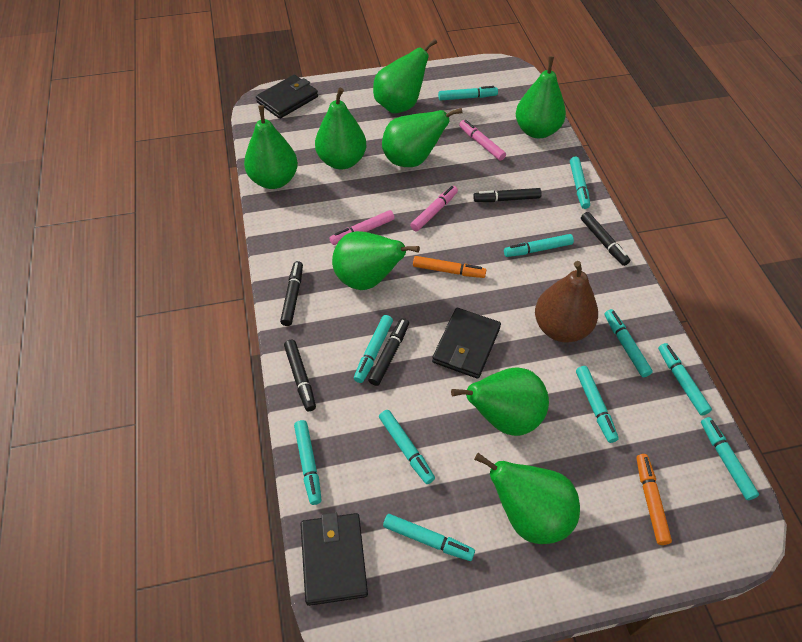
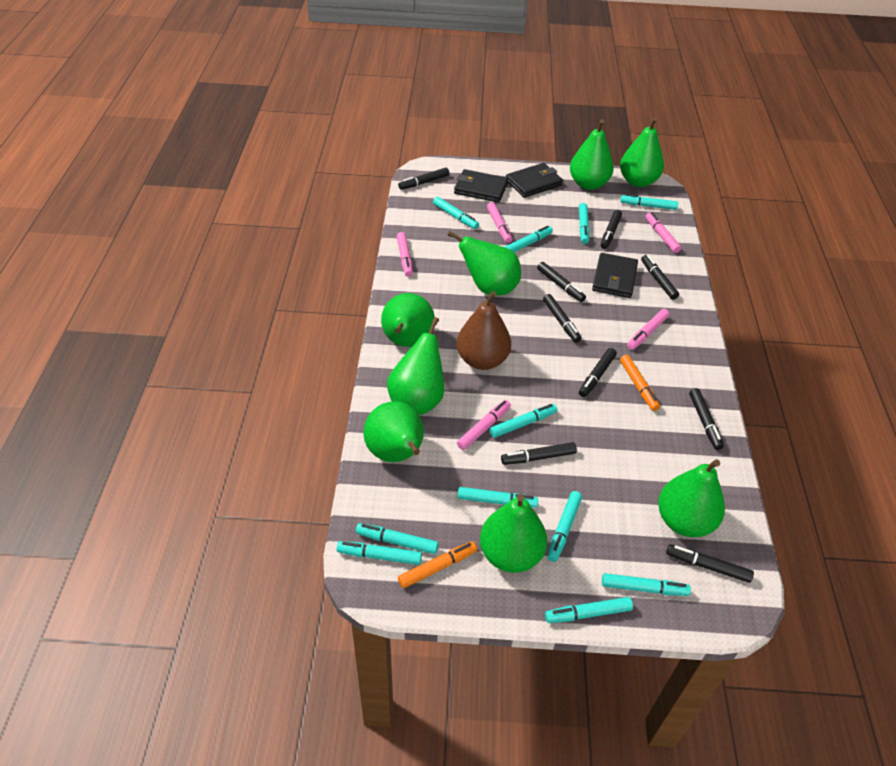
black marker: [280,261,303,326] [284,340,316,411] [368,318,409,386] [473,188,542,202] [581,212,630,266] = 5 -> [398,168,449,190] [501,442,577,465] [537,262,586,302] [543,294,582,343] [579,348,617,397] [601,210,622,249] [641,255,679,300] [666,544,754,583] [689,388,724,450] = 9
pink marker: [329,210,395,245] [410,186,458,231] [459,120,506,161] = 3 -> [397,232,413,277] [457,400,511,450] [487,202,512,243] [627,309,669,350] [645,212,681,253] = 5

